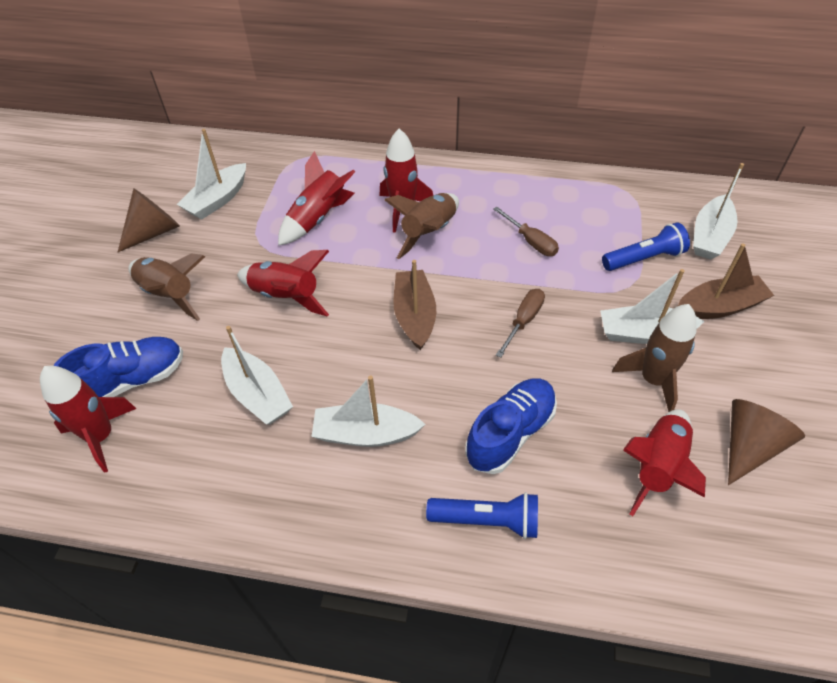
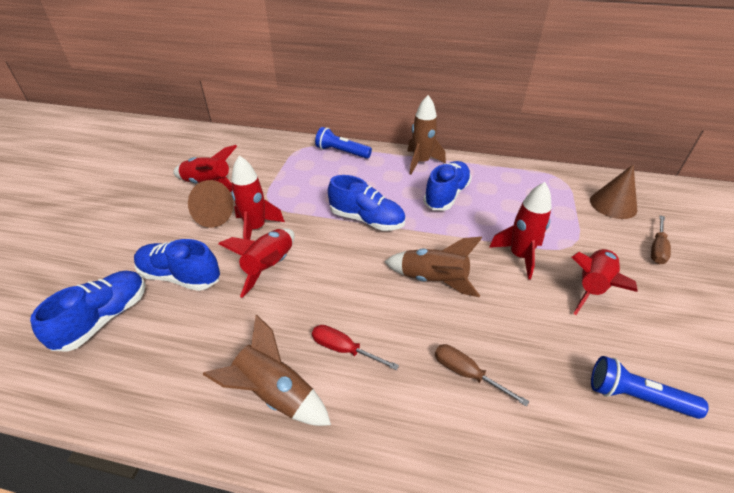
blue shoe: [54,337,183,397] [465,378,557,474] = 2 -> [30,271,146,352] [134,239,220,291] [328,175,405,231] [423,161,472,210] = 4
brown boat: [393,260,436,350] [678,243,774,319] = 2 -> none = 0
red screwdriver: none = 0 -> [312,325,399,370] = 1
white boat: [177,129,246,220] [221,326,293,425] [312,376,426,447] [600,269,705,344] [693,163,744,260] = 5 -> none = 0

